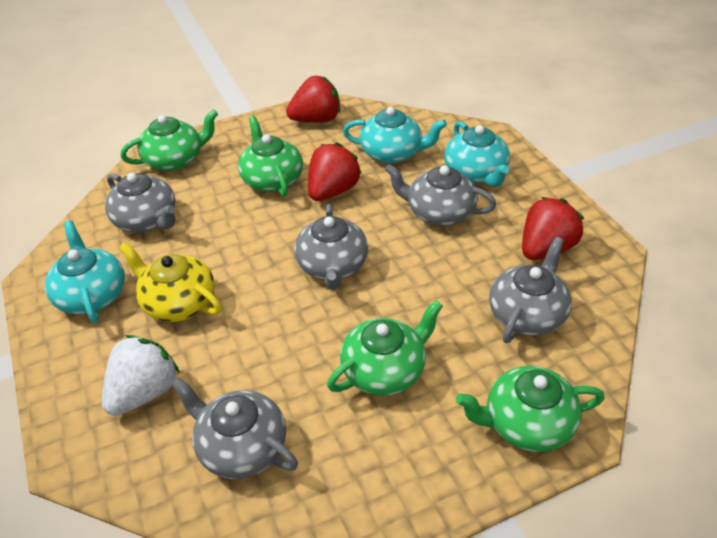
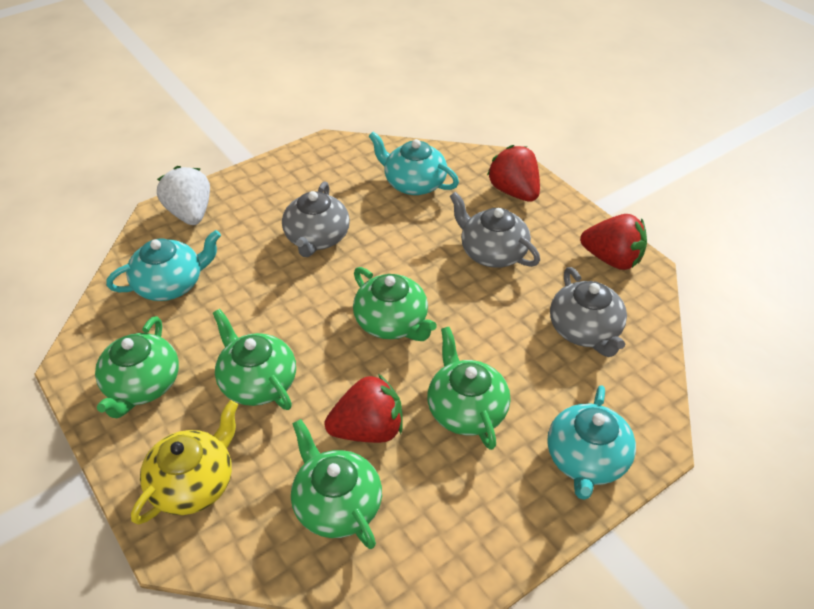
green teapot: [121,109,218,171] [238,116,303,196] [327,300,443,396] [456,366,605,452] = 4 -> [95,316,179,418] [213,309,296,410] [291,419,382,549] [353,267,437,341] [427,327,510,450] = 5
grey teapot: [105,173,176,232] [171,377,298,479] [294,204,368,290] [385,164,496,226] [489,237,572,343] = 5 -> [282,181,350,257] [450,192,540,268] [550,267,627,357] = 3

